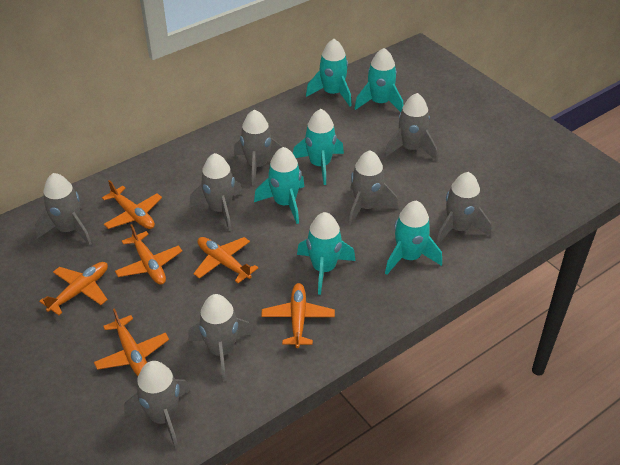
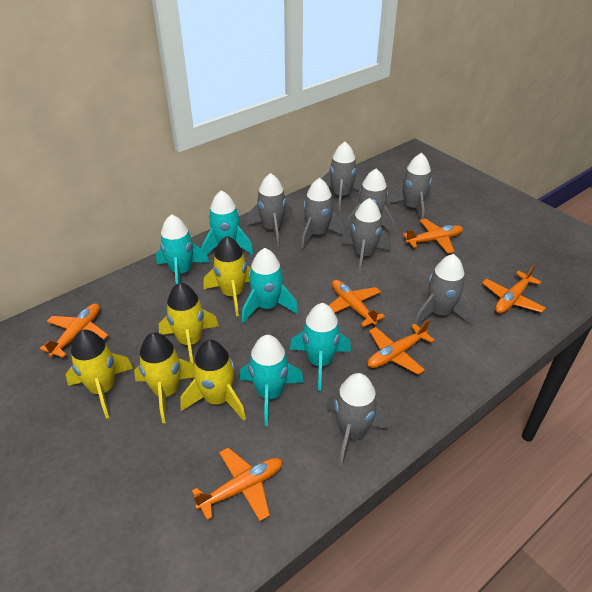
turquoise rocket: [254,147,304,224] [293,109,344,185] [297,212,356,295] [306,39,352,106] [355,48,403,112] [385,201,442,275] = 6 -> [156,214,209,284] [202,190,253,255] [240,335,304,426] [242,248,299,323] [290,303,351,391] = 5
yellow rocket: none = 0 -> [65,330,134,419] [134,332,195,423] [159,282,219,364] [181,340,246,421] [203,236,251,316] = 5

